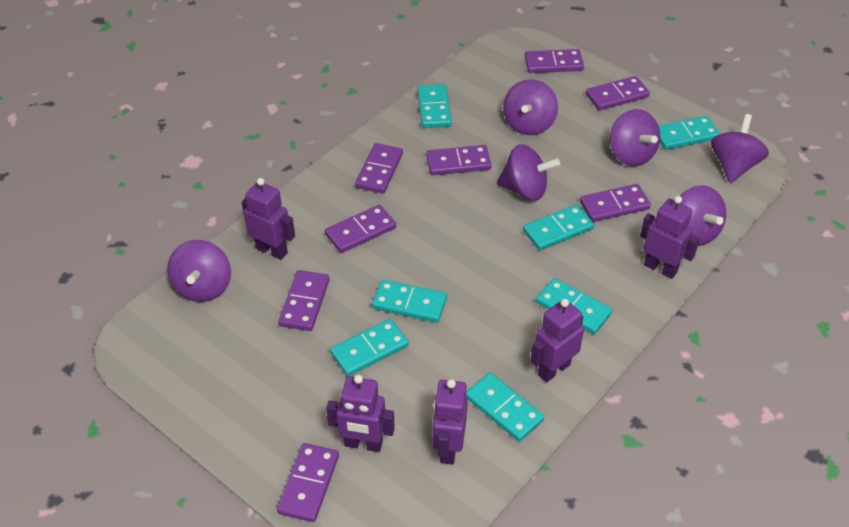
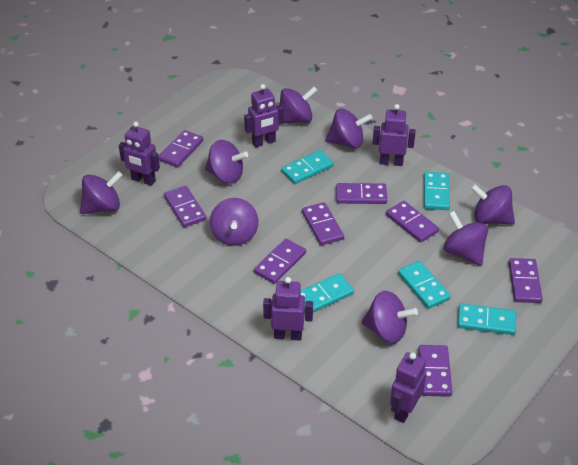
purple spinning top: [167,240,231,302] [497,144,560,201] [503,79,558,135] [610,109,660,166] [680,185,726,246] [711,114,769,183] = 6 -> [80,171,123,214] [205,140,248,184] [210,198,258,246] [280,86,318,124] [325,109,373,148] [362,291,418,343] [444,211,488,266] [470,184,515,225] = 8
turquoise domino: [330,319,409,376] [372,280,447,323] [417,84,452,128] [466,373,544,442] [523,205,594,250] [536,278,612,334] [658,116,720,150] = 7 -> [281,150,334,184] [300,273,354,313] [398,261,451,309] [424,172,450,210] [458,303,516,335] = 5

